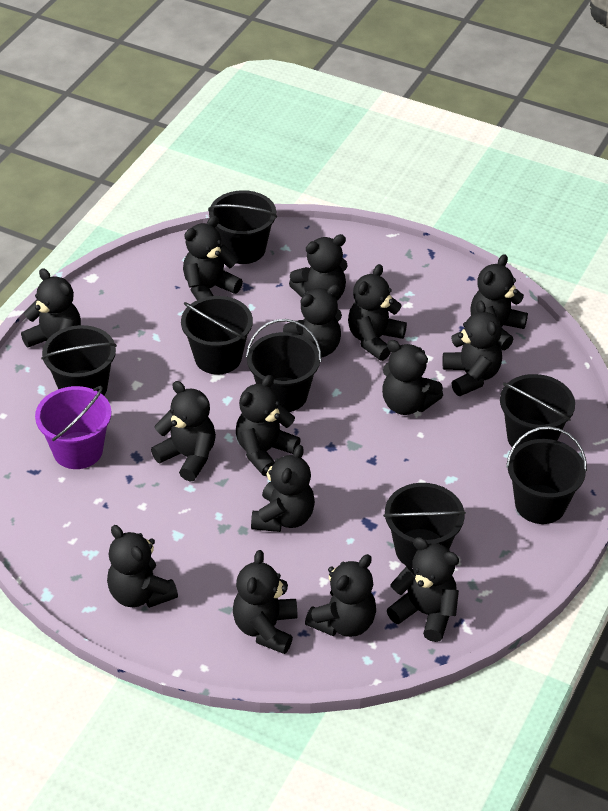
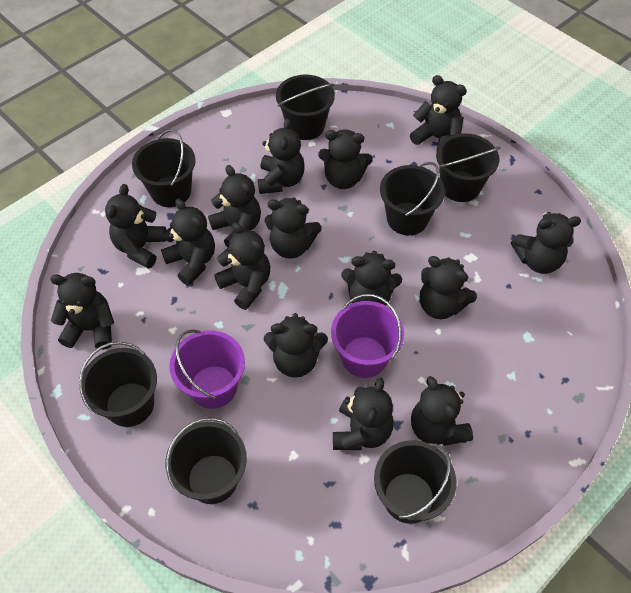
purple bucket: [35,386,111,469] = 1 -> [169,330,245,409] [331,294,404,378] = 2

